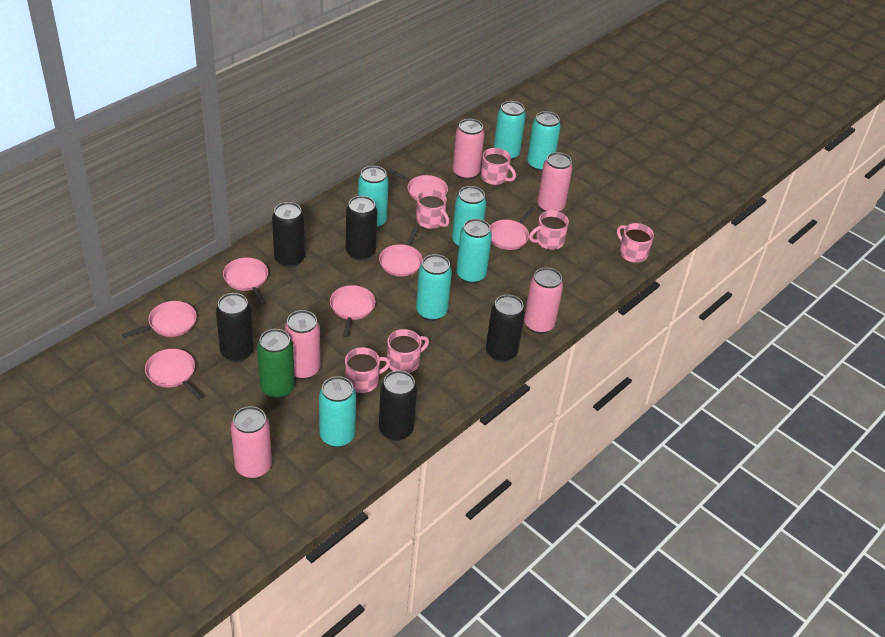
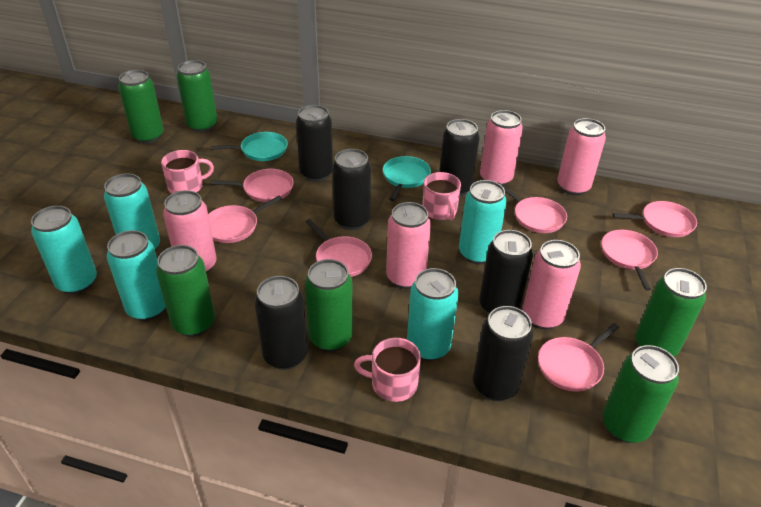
black can: [216,293,254,362] [272,202,305,268] [346,196,377,261] [379,370,417,441] [486,295,525,362] = 5 -> [254,276,308,370] [296,105,333,182] [332,149,371,230] [439,119,480,197] [473,306,533,401] [479,230,533,315] = 6
green can: [257,329,295,399] = 1 -> [118,70,164,143] [156,245,215,337] [177,60,218,132] [305,259,353,351] [602,345,679,443] [635,268,707,356] = 6
pink mug: [345,347,391,393] [387,329,429,373] [416,190,449,229] [481,148,516,185] [529,210,569,250] [617,223,654,263] = 6 -> [161,150,214,194] [354,338,421,402] [422,172,461,220] = 3
turquoise can: [319,376,356,448] [358,166,389,229] [416,254,452,321] [452,186,486,247] [456,219,492,284] [494,101,526,160] [527,111,561,172] = 7 -> [31,206,97,294] [104,173,160,251] [107,230,166,321] [407,268,459,361] [459,180,507,264] = 5
turquoise pan: none = 0 -> [211,132,288,161] [383,156,431,201] = 2

